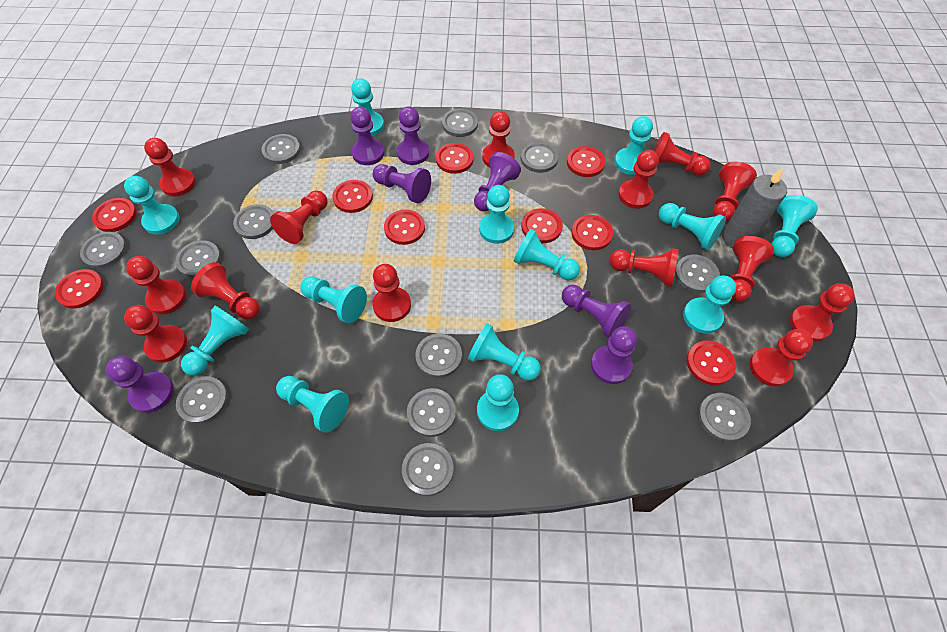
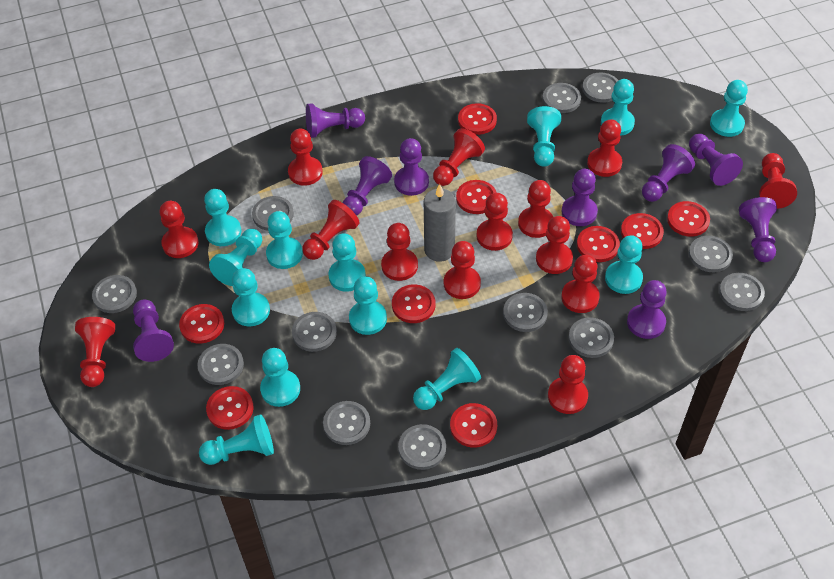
purple pawn: [106,356,174,413] [350,107,384,165] [373,164,431,203] [397,106,429,165] [474,152,521,211] [562,285,631,338] [591,326,637,384] = 7 -> [133,299,174,362] [306,103,365,138] [343,156,392,216] [394,138,429,196] [562,169,598,226] [627,280,667,339] [642,144,695,202] [689,134,743,186] [739,197,777,262] = 9

